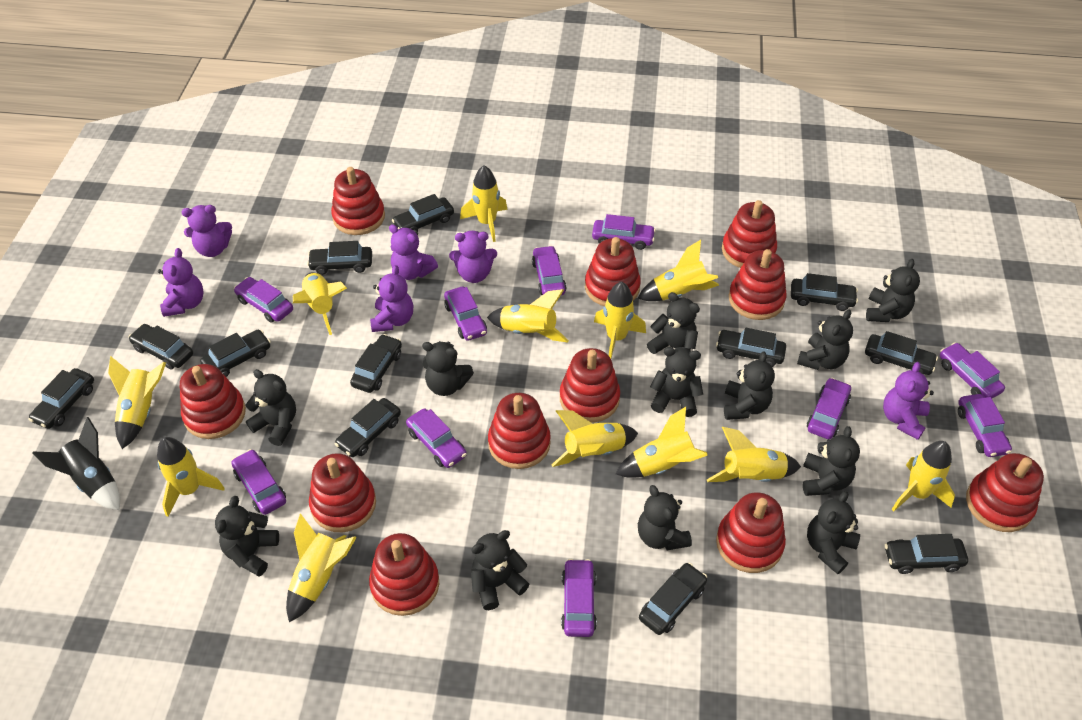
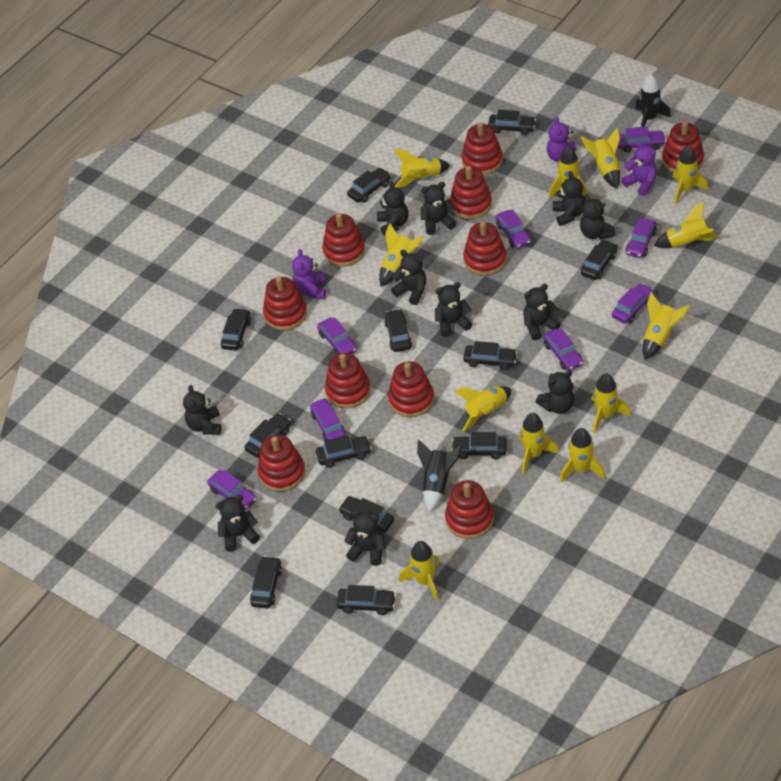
black rocket: [32,417,120,510] = 1 -> [417,440,462,512] [635,75,671,127] = 2
black teddy bear: [215,496,279,577] [245,369,296,446] [422,341,474,396] [471,530,529,610] [638,485,692,550] [647,292,700,354] [650,347,703,417] [724,352,775,420] [797,309,853,370] [803,426,860,496] [807,491,860,575] [866,259,920,322] = 12 -> [183,385,221,435] [215,495,260,552] [344,511,386,566] [377,181,409,236] [391,250,426,305] [421,182,456,235] [435,282,472,337] [523,284,561,340] [536,370,574,414] [553,171,585,226] [580,194,616,240] = 11
purple car: [231,449,286,515] [234,277,293,323] [406,408,467,468] [444,287,487,341] [532,246,567,296] [561,559,597,637] [592,214,656,250] [807,378,851,439] [940,342,1005,398] [958,394,1012,457] = 10 -> [207,470,257,511] [310,398,346,441] [317,317,357,355] [496,210,531,249] [543,328,583,370] [612,283,654,324] [618,127,666,152] [626,218,657,258] = 8
purple teddy bear: [158,248,204,317] [182,205,232,257] [370,265,413,332] [389,224,438,280] [449,231,497,283] [883,362,934,440] = 6 -> [292,249,326,299] [547,116,578,162] [621,141,657,196] = 3
red stacking toy: [180,364,246,439] [309,453,376,532] [331,167,385,235] [369,533,439,616] [488,393,551,469] [560,348,620,423] [585,237,641,306] [716,492,786,573] [722,200,777,268] [729,249,787,320] [966,453,1044,532] = 11 -> [258,435,305,492] [263,277,307,330] [322,213,365,267] [325,353,371,408] [388,361,434,417] [445,480,494,539] [450,166,492,219] [462,122,503,175] [463,222,507,275] [662,121,704,172] = 10

